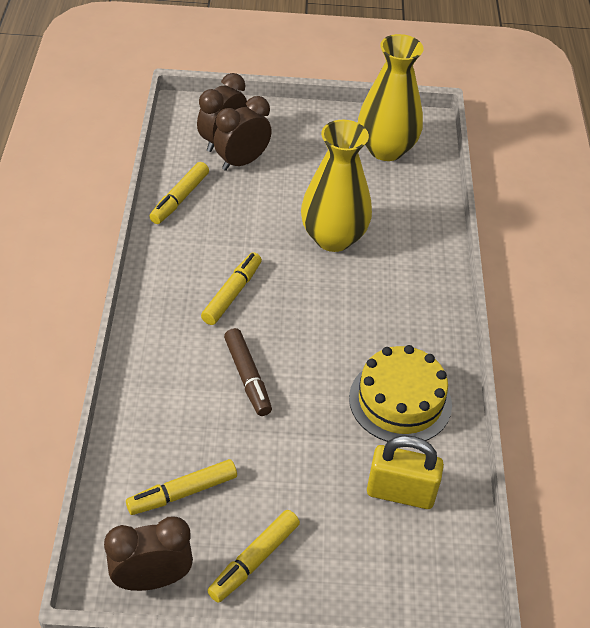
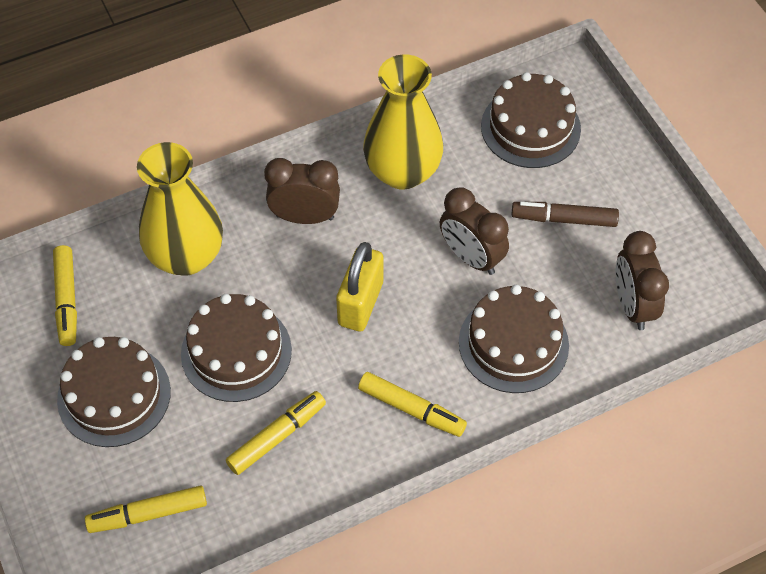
brown cake: none = 0 -> [57,337,171,447] [181,294,292,402] [459,285,569,393] [481,72,581,168] = 4
yellow cake: [349,345,452,442] = 1 -> none = 0

